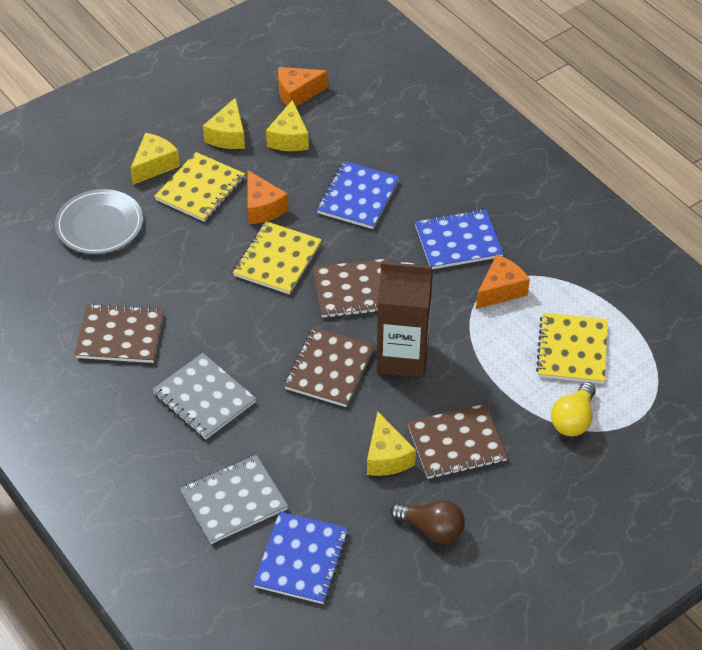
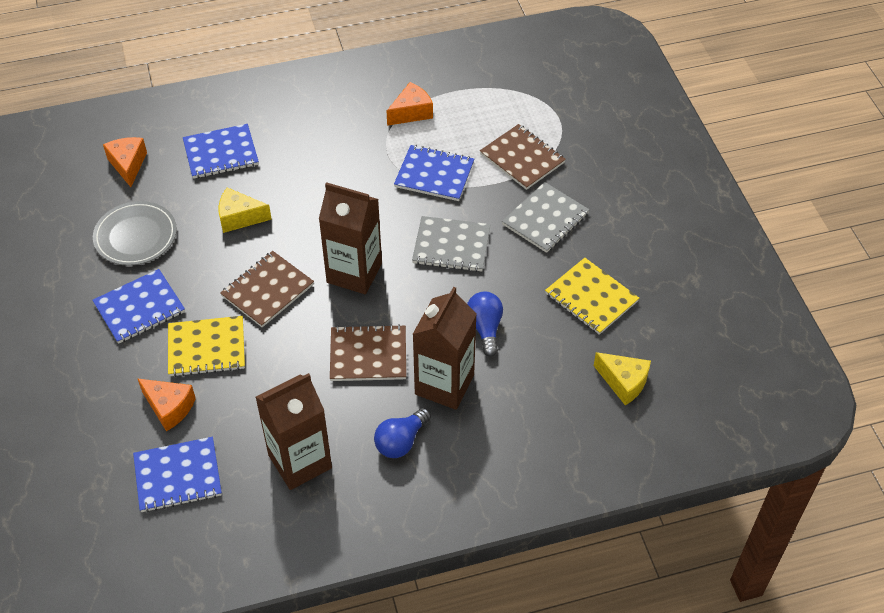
blue light bulb: none = 0 -> [374,408,431,458] [467,292,503,357] = 2
blue notebook: [253,512,349,604] [317,161,400,229] [415,209,504,269] = 3 -> [92,269,185,344] [133,437,222,512] [183,124,259,179] [394,145,474,201] = 4
brown carton: [377,262,433,378] = 1 -> [255,373,332,490] [319,182,382,294] [413,287,477,410] = 3
brown light bulb: [390,500,465,544] = 1 -> none = 0
brown notebook: [74,303,164,363] [284,327,374,407] [313,259,389,318] [407,404,508,479] = 4 -> [220,251,314,327] [330,324,406,381] [480,124,566,190] = 3
yellow cheese: [130,133,180,185] [203,98,245,149] [266,100,309,151] [367,411,416,476] = 4 -> [219,187,272,233] [594,352,651,405] = 2
yellow light bulb: [551,382,596,436] = 1 -> none = 0
yellow notebook: [154,152,245,222] [233,221,322,295] [536,312,608,384] = 3 -> [168,316,245,377] [545,258,639,335] = 2

